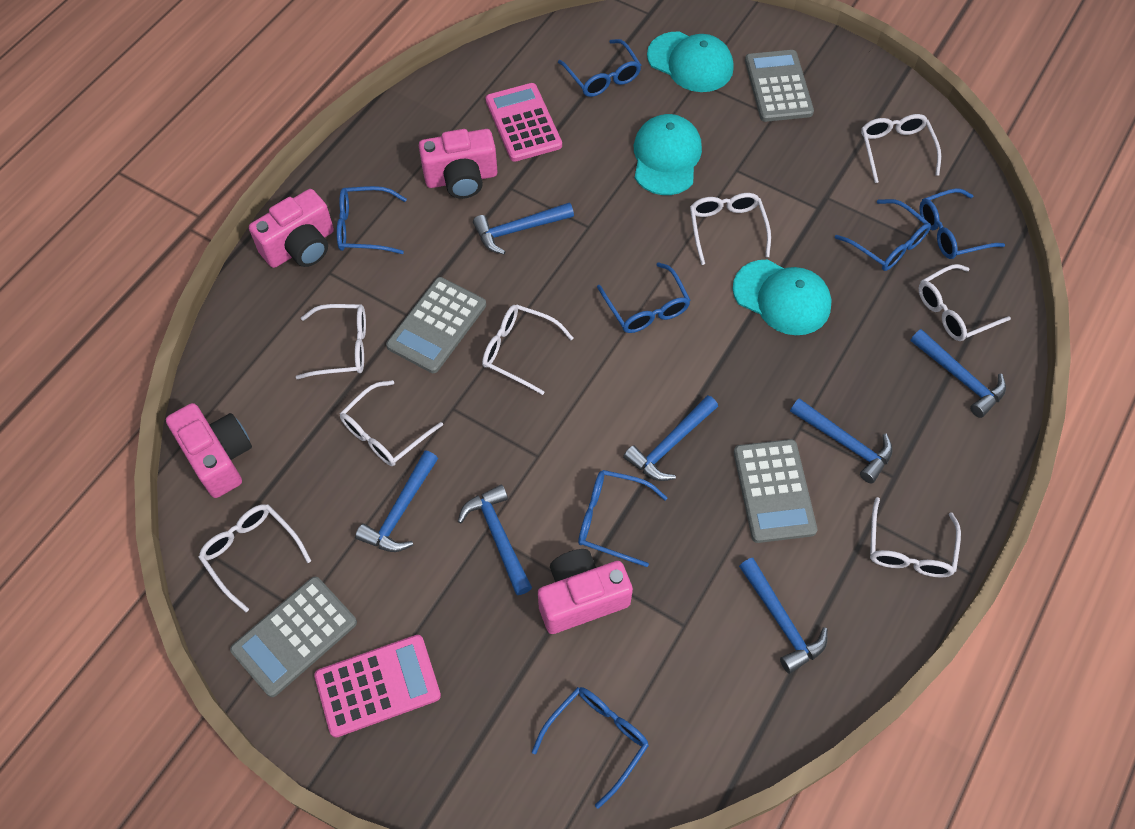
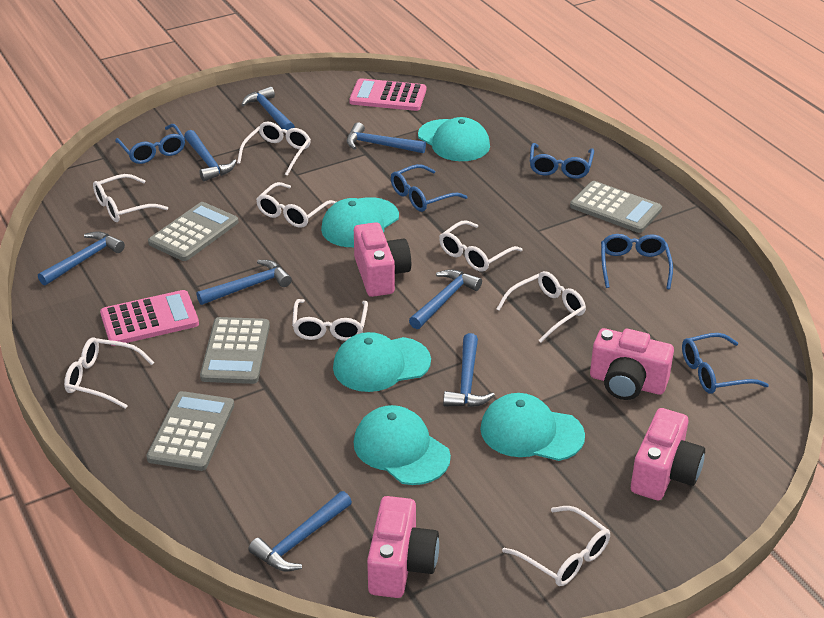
blue glasses: [337,186,407,254] [532,687,649,809] [558,39,641,97] [578,470,667,567] [597,262,691,333] [835,199,931,271] [919,188,1005,259] = 7 -> [115,124,185,164] [391,164,468,212] [530,143,594,179] [601,234,673,289] [682,333,769,394] = 5
blue hammer: [355,451,438,552] [458,484,532,595] [473,202,574,254] [623,395,718,481] [739,558,828,674] [790,398,893,483] [910,329,1006,418] = 7 -> [38,231,125,285] [184,130,237,181] [196,260,292,305] [241,87,295,131] [248,491,352,571] [347,122,426,153] [409,269,482,329] [443,333,495,407] = 8
turquoise cap: [634,114,702,195] [647,31,734,92] [733,260,832,335] = 3 -> [321,197,399,247] [333,332,431,392] [353,405,451,485] [418,117,490,161] [480,393,585,461] = 5

